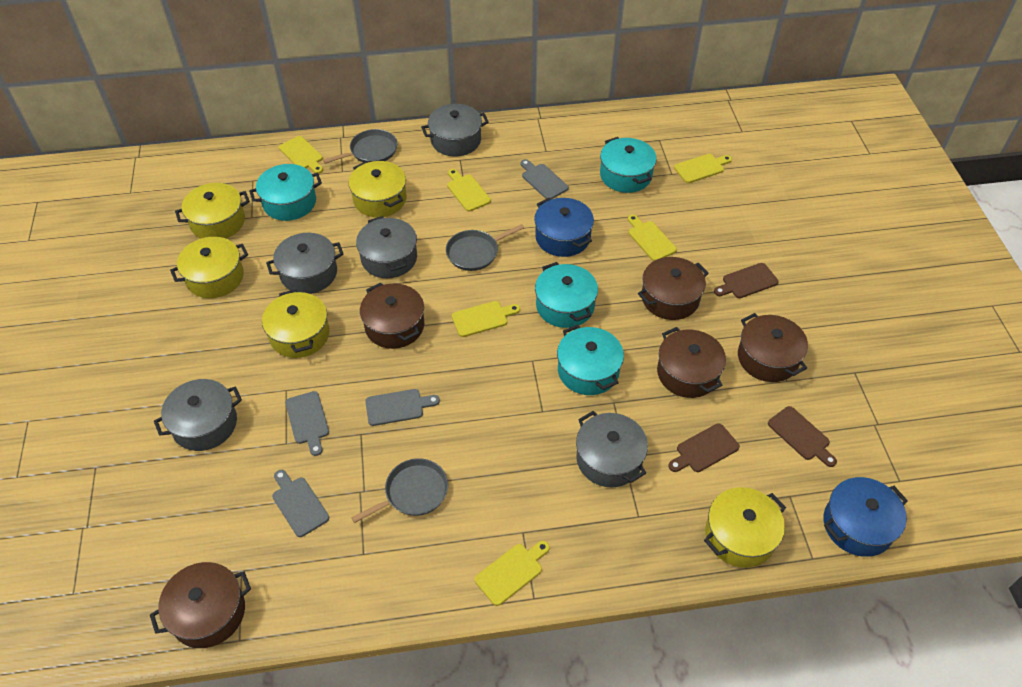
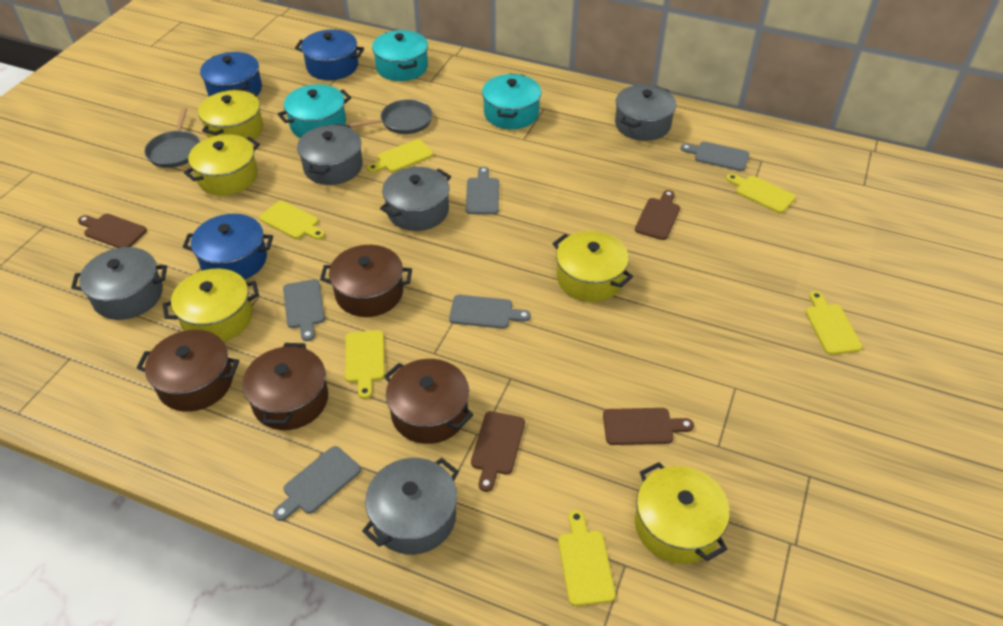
blue pot: [534,197,594,257] [823,477,908,557] = 2 -> [183,214,273,280] [200,52,262,97] [295,29,364,80] = 3
brown cutting board: [668,423,740,472] [714,263,778,298] [768,406,837,467] = 3 -> [78,214,147,248] [471,411,525,492] [603,408,694,445] [635,190,680,240] = 4
brown pot: [150,562,251,648] [360,283,424,349] [638,257,709,320] [657,327,726,398] [738,313,808,382] = 5 -> [137,330,239,412] [242,343,328,430] [320,245,412,317] [384,359,473,444] = 4
grey cutting board: [272,470,329,537] [285,391,329,456] [365,389,440,426] [521,159,569,199] = 4 -> [273,446,361,521] [283,279,325,341] [449,295,531,329] [466,167,499,214] [680,142,750,171] = 5
grey pan: [323,129,397,164] [351,458,448,523] [446,224,524,271] = 3 -> [144,107,200,168] [349,99,433,134] = 2
turquoise pot: [249,164,322,221] [535,262,598,328] [557,325,624,395] [600,137,657,193] = 4 -> [278,84,351,138] [372,30,428,81] [482,74,541,129] = 3

